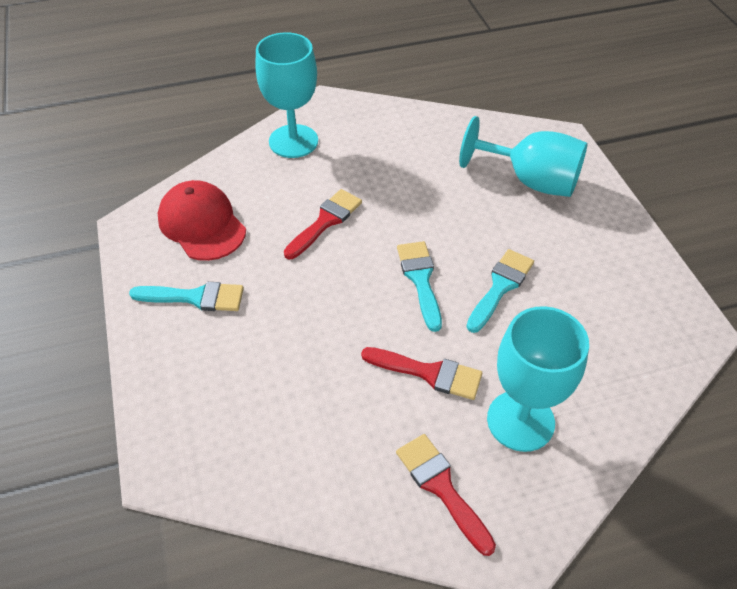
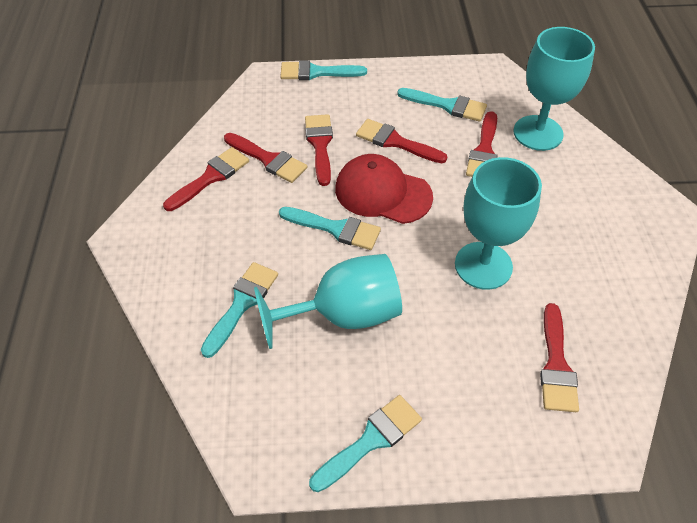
red brush: [284,189,362,259] [361,347,482,400] [396,434,496,556] = 3 -> [163,147,249,211] [224,133,307,183] [305,114,333,186] [356,119,447,163] [466,111,498,177] [540,303,579,412] = 6
turquoise brush: [129,282,244,311] [397,241,442,332] [466,249,534,333] = 3 -> [201,262,278,358] [279,207,381,250] [280,60,367,80] [309,395,422,492] [397,88,487,122] = 5

